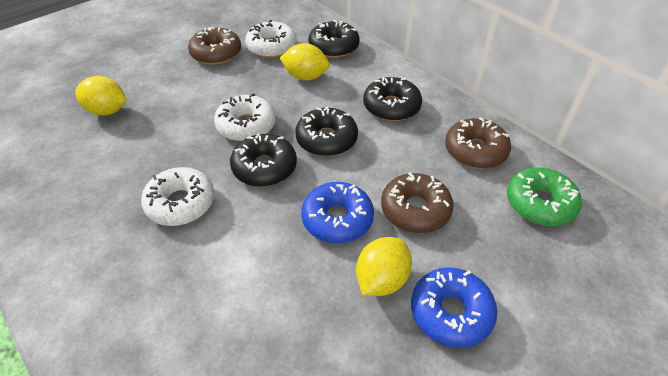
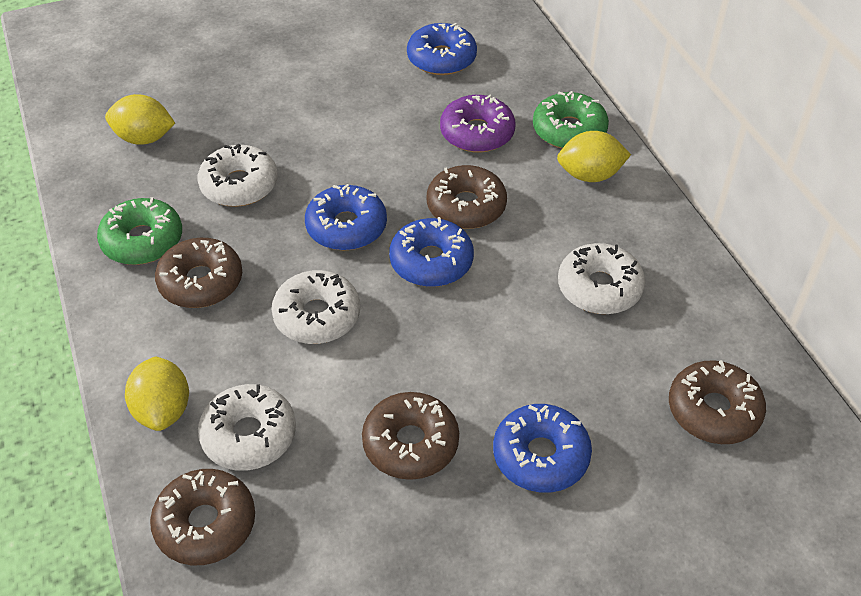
black donut: [230,134,297,187] [295,107,358,156] [308,20,360,58] [363,77,422,121] = 4 -> none = 0
blue donut: [301,182,374,243] [411,267,497,348] = 2 -> [305,184,387,250] [389,217,474,287] [407,23,477,75] [493,404,592,493] = 4
brown donut: [188,27,241,65] [381,172,454,233] [445,117,511,169] = 3 -> [150,469,255,565] [155,238,242,308] [362,392,459,480] [427,165,507,229] [669,360,766,444] = 5
green donut: [507,168,582,226] = 1 -> [97,197,182,265] [533,91,609,149] = 2
purple donut: none = 0 -> [440,95,516,153] = 1
white donut: [141,167,214,226] [214,93,276,141] [245,20,297,58] = 3 -> [198,143,278,207] [198,384,296,471] [271,270,360,344] [558,243,645,314] = 4

